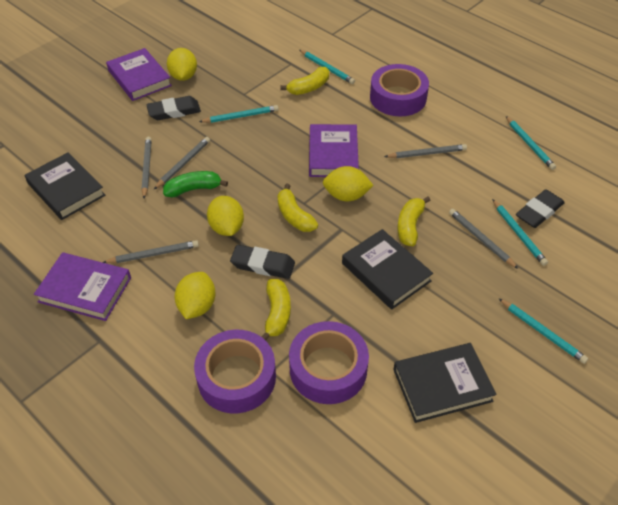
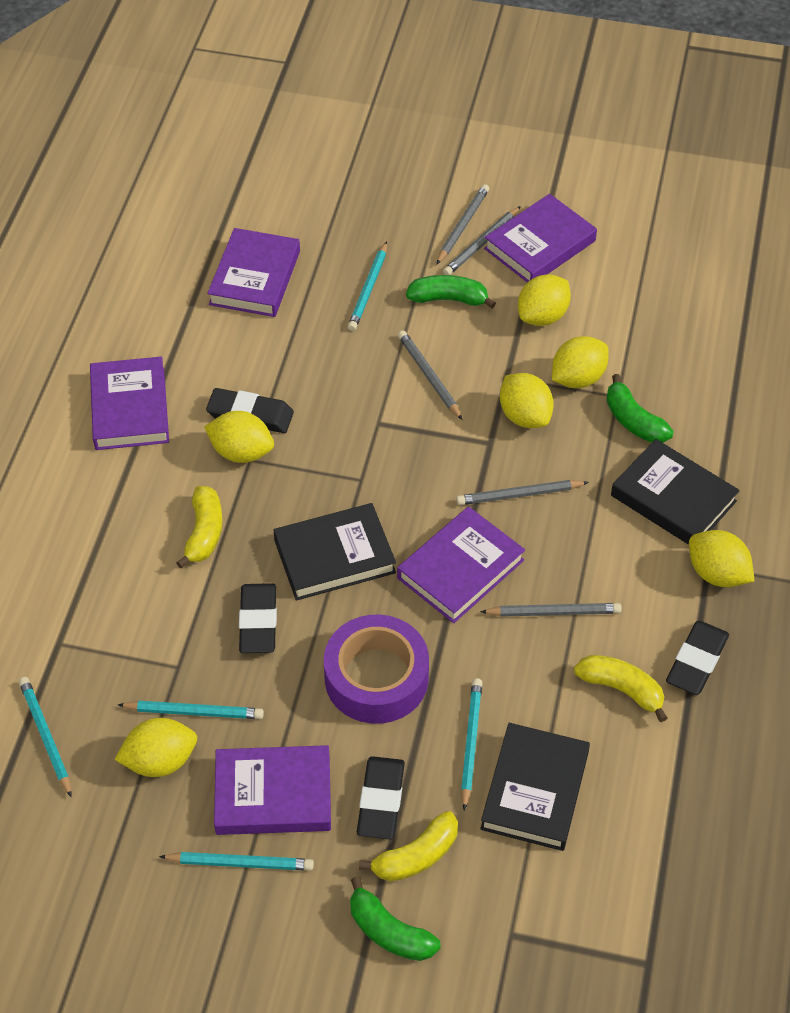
black eraser: [146,96,201,120] [230,245,295,279] [516,189,565,228] = 3 -> [206,388,294,433] [239,583,277,653] [357,756,405,839] [666,621,729,695] = 4
green banana: [163,171,228,197] = 1 -> [350,876,441,961] [406,275,496,308] [606,374,674,443] = 3
purple book: [34,252,131,321] [106,48,172,101] [309,124,359,177] = 3 -> [90,356,169,450] [207,228,300,317] [214,745,331,835] [397,506,525,623] [484,194,597,282] = 5
purple tape: [194,330,276,414] [289,321,369,404] [370,64,429,117] = 3 -> [324,615,429,724] = 1
yellow banana: [261,279,291,341] [277,184,318,232] [280,67,329,95] [398,197,431,246] = 4 -> [176,486,223,568] [359,811,458,881] [574,655,667,722] = 3
yellow lemon: [167,48,197,81] [175,272,216,319] [207,196,244,236] [323,166,374,201] = 4 -> [115,718,197,777] [204,411,274,463] [500,373,554,428] [518,274,571,326] [552,336,609,388] [689,530,755,587] = 6

